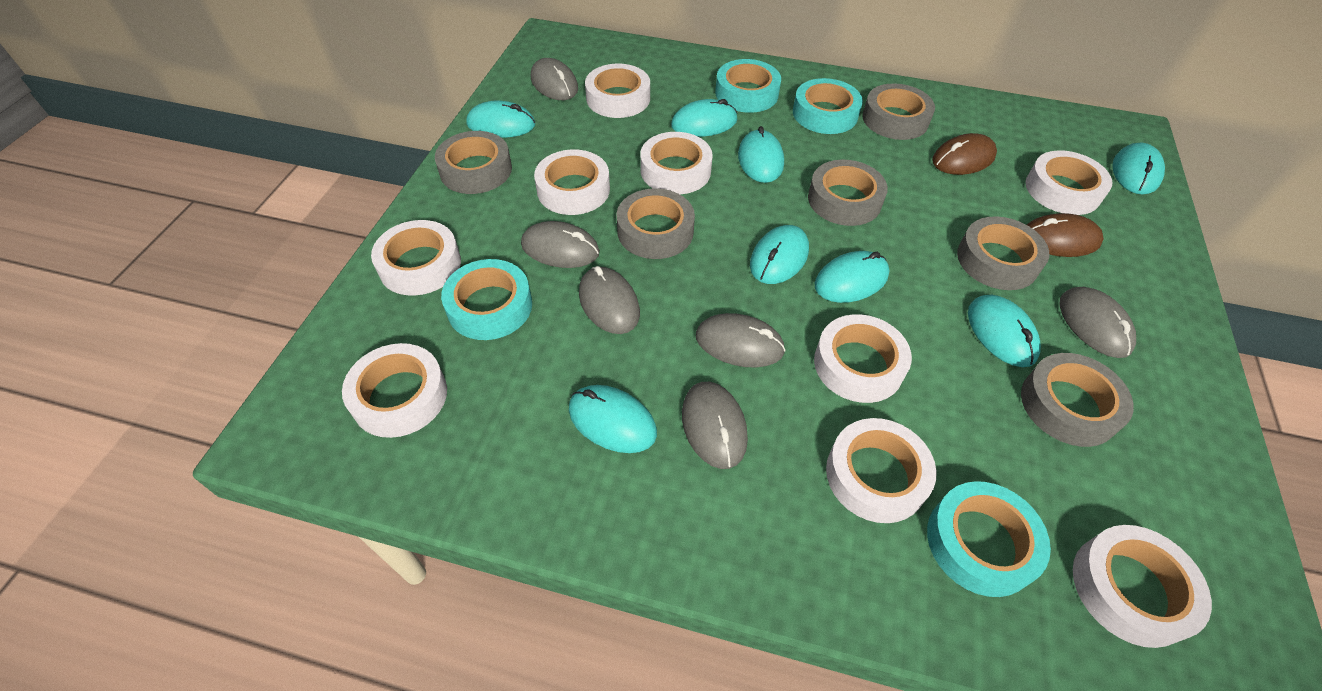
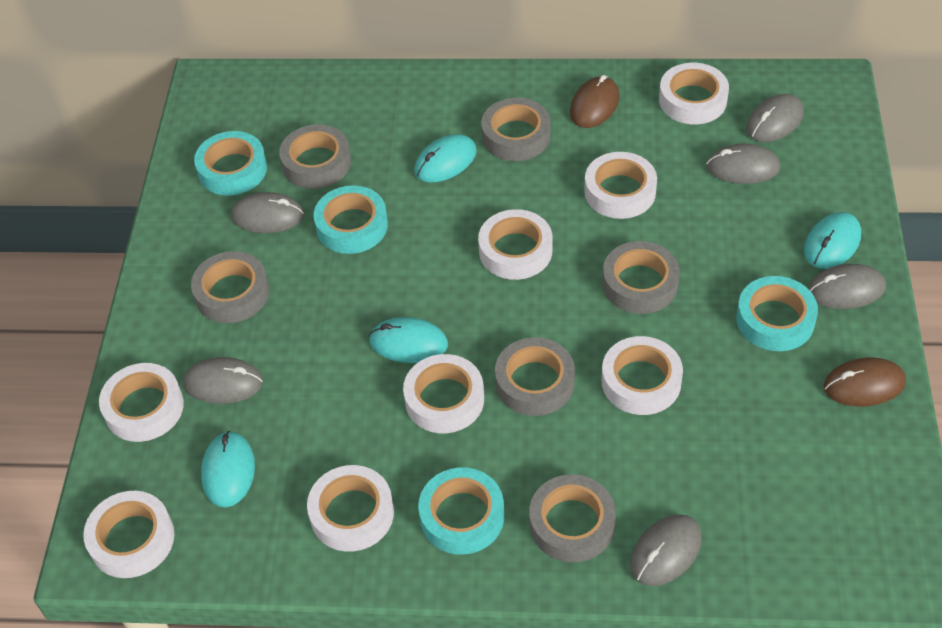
turquoise mouse: [467,100,535,138] [569,385,657,453] [671,99,737,137] [738,126,784,183] [750,225,809,284] [815,251,889,303] [968,295,1041,367] [1113,143,1165,195] = 8 -> [201,431,255,508] [369,317,448,363] [414,134,477,182] [804,212,861,269] = 4
white tape: [342,343,447,438] [371,220,461,296] [534,149,610,215] [585,64,650,118] [640,132,713,194] [814,314,912,403] [826,418,936,523] [1025,150,1112,215] [1073,525,1212,648] = 9 -> [83,491,175,578] [99,363,184,442] [307,465,394,552] [403,354,484,433] [478,209,552,280] [584,152,657,219] [601,336,683,415] [659,63,729,124] = 8

